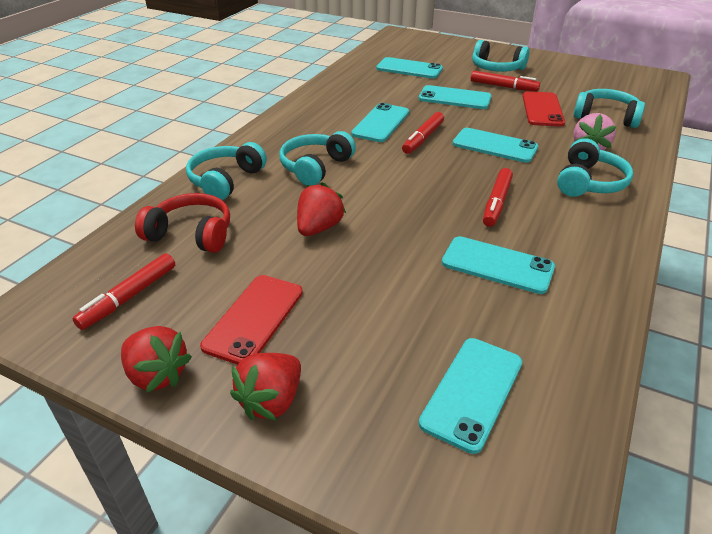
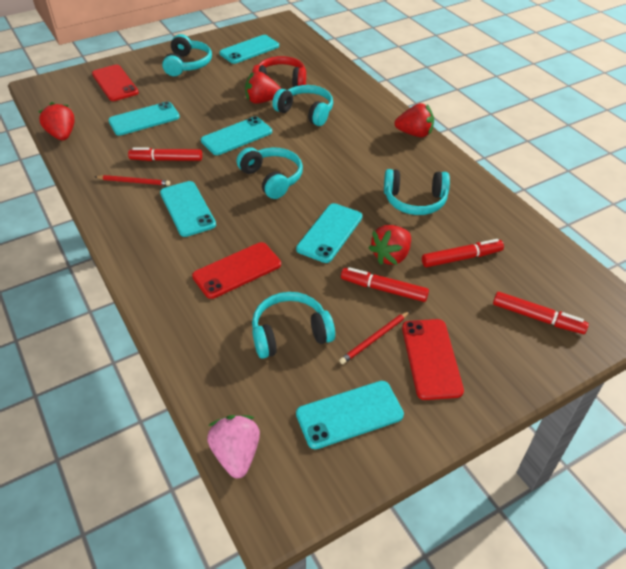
red pencil: none = 0 -> [95,175,170,186] [339,311,410,364] = 2
red phone: [200,275,303,365] [522,91,565,127] = 2 -> [92,65,139,101] [192,242,281,299] [402,319,464,400] = 3
red strawberry: [121,326,192,393] [230,353,301,421] [297,182,346,236] = 3 -> [39,102,74,140] [245,71,281,104] [369,225,411,265] [395,103,434,137] = 4

